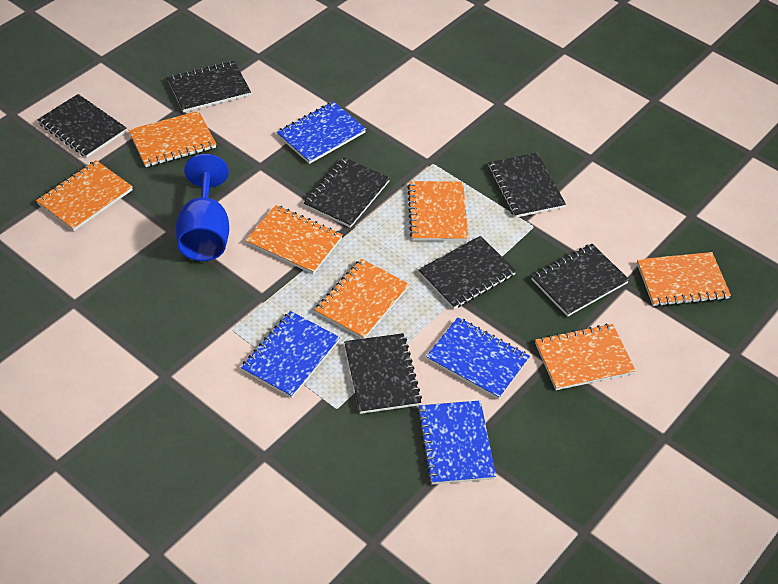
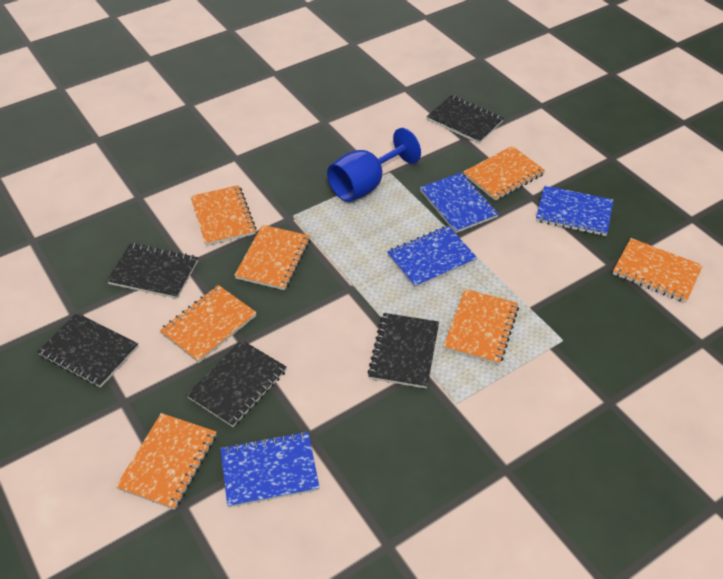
black notebook: [37,94,127,158] [167,61,251,112] [304,157,390,228] [344,333,422,414] [418,236,516,309] [488,153,566,218] [531,244,629,317] = 7 -> [37,313,139,388] [107,243,198,299] [187,340,287,427] [367,313,439,389] [427,95,504,144] = 5

